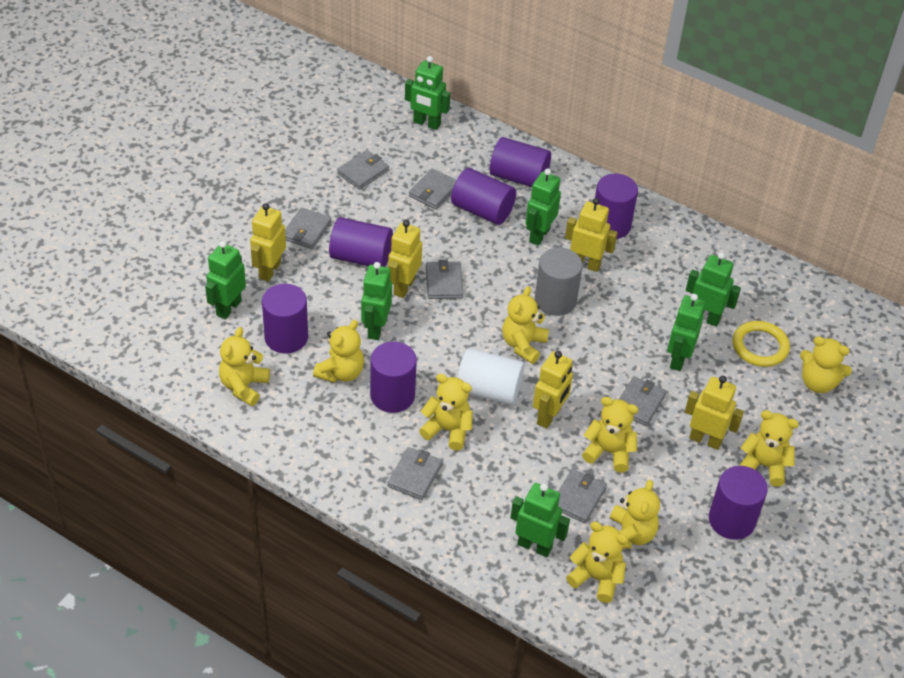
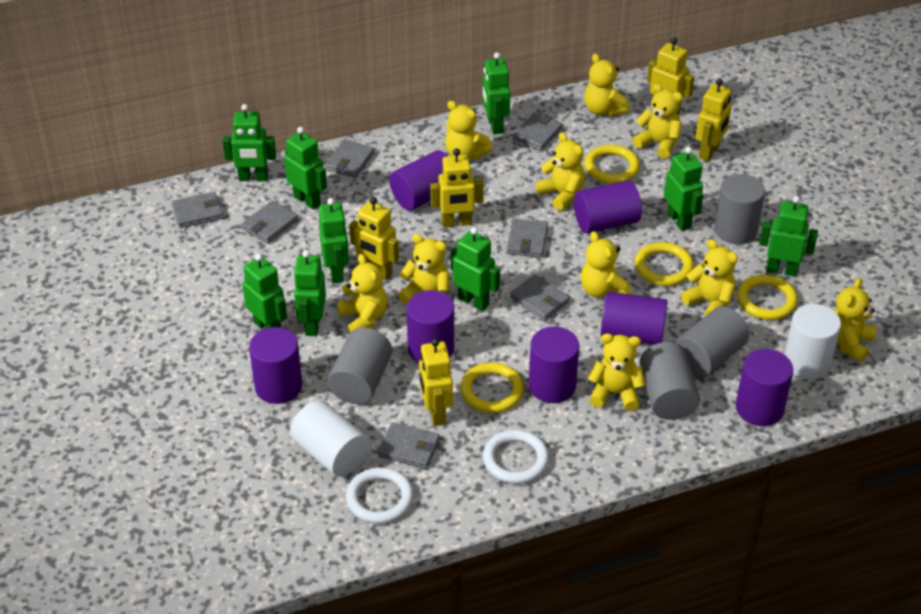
green robot: [205,241,246,319] [361,262,392,340] [405,56,450,130] [511,483,570,557] [526,169,561,246] [668,294,705,371] [686,252,741,327] = 7 -> [222,104,276,181] [242,254,287,329] [284,127,327,209] [293,250,326,336] [319,198,349,283] [451,227,500,311] [482,52,510,134] [664,147,703,231] [759,196,818,277] = 9
grey cylinder: [535,248,583,316] = 1 -> [327,327,392,404] [640,342,700,420] [675,306,749,377] [714,174,765,244] = 4
white cylinder: [457,348,524,405] = 1 -> [290,400,369,476] [784,304,841,380] = 2
white ring: none = 0 -> [346,467,414,524] [483,430,549,484] = 2
yellow ring: [732,321,790,367] = 1 -> [460,363,524,413] [585,145,640,184] [635,242,694,286] [737,275,798,320] = 4
yellow teddy bear: [219,327,270,406] [313,320,364,383] [419,374,473,451] [502,286,549,364] [566,522,628,603] [582,397,638,473] [610,480,660,549] [739,410,799,487] [800,336,852,393] = 9 -> [337,254,387,332] [398,234,449,304] [445,101,492,160] [536,132,585,211] [581,231,631,298] [584,54,629,116] [588,333,645,411] [633,84,683,159] [681,239,738,316] [834,278,877,362] = 10

